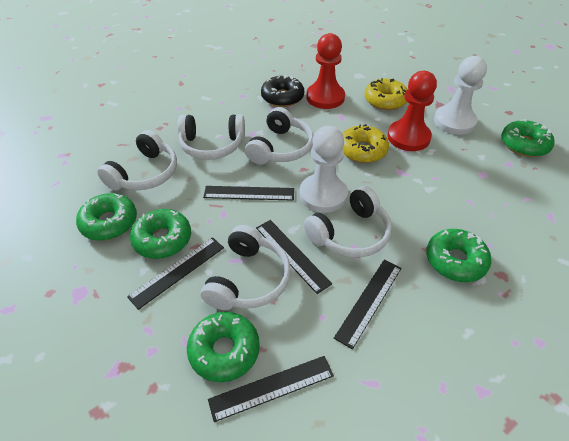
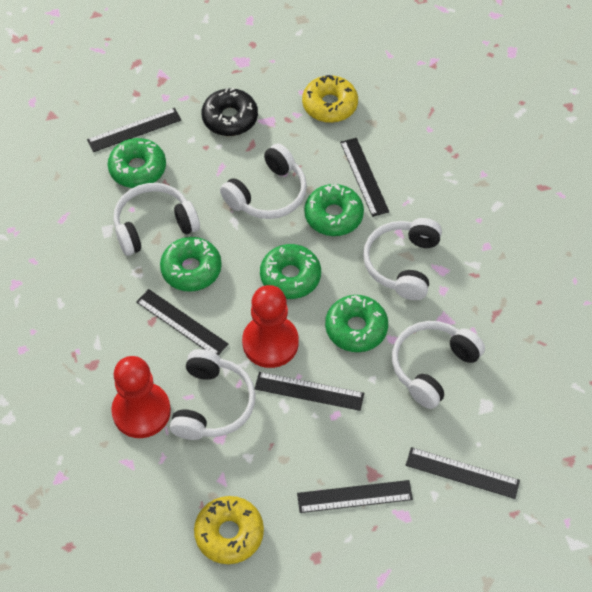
black ruler: [127,237,224,310] [203,186,294,201] [208,356,334,422] [256,220,332,294] [334,260,401,349] = 5 -> [87,108,181,152] [136,289,228,355] [254,372,364,411] [297,480,413,513] [340,138,389,217] [406,447,520,499] = 6
white pawn: [299,126,348,213] [434,56,487,135] = 2 -> none = 0

